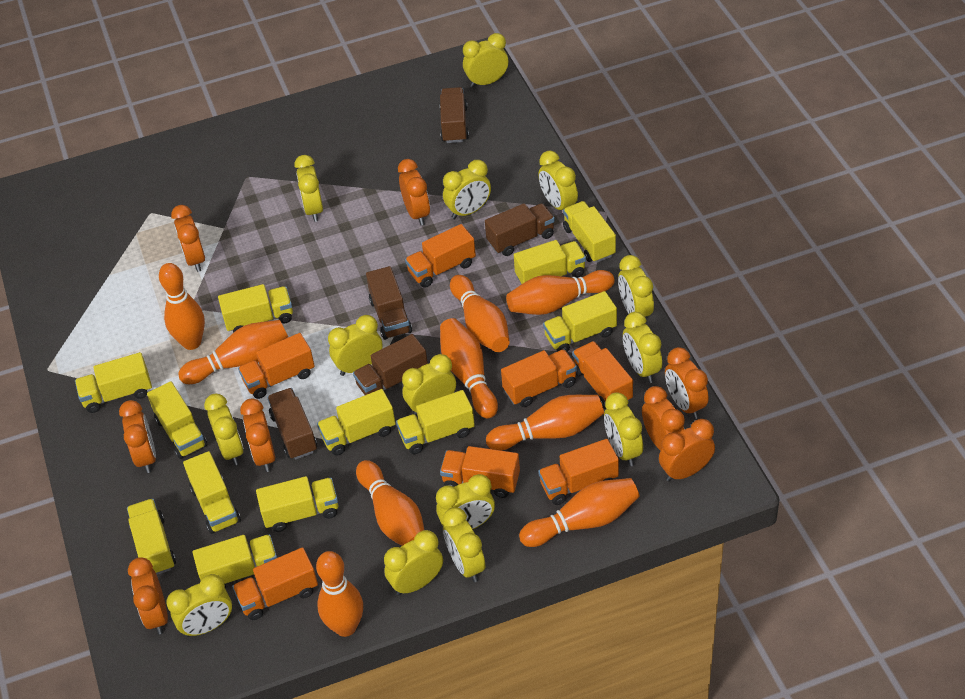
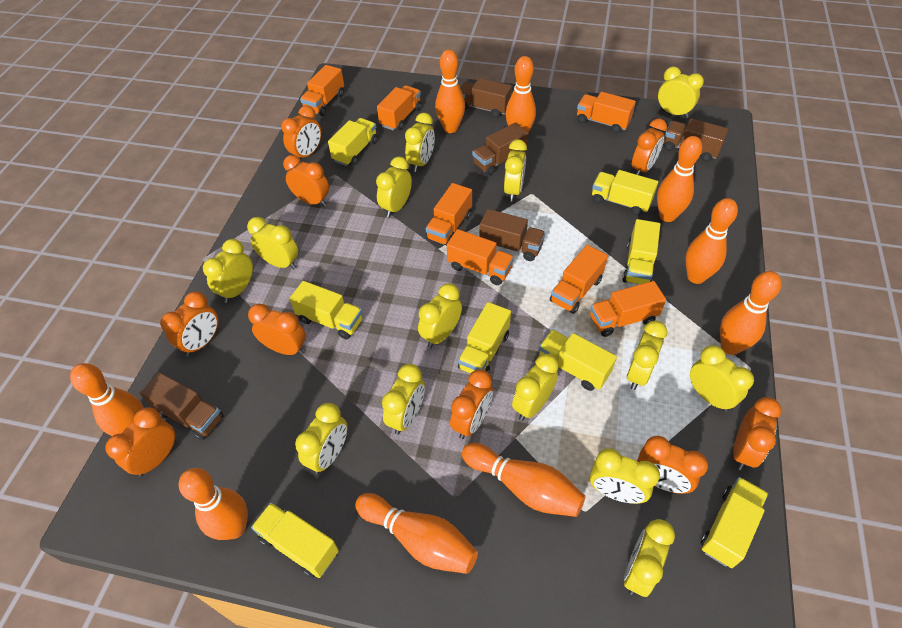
orange clock: [119,400,156,473] [128,557,168,634] [171,205,205,272] [240,398,275,472] [398,159,430,226] [642,386,685,451] [659,419,715,482] [665,347,709,419] = 8 -> [105,407,175,477] [160,291,218,357] [248,304,306,355] [281,105,321,158] [283,155,329,207] [450,369,493,439] [632,119,667,175] [637,436,708,494] [733,397,782,470] = 9
yellow truck: [75,352,152,413] [127,499,176,575] [147,381,207,459] [183,451,241,534] [193,534,277,589] [218,284,293,332] [256,476,338,532] [317,389,396,456] [396,390,475,454] [514,240,586,284] [543,291,617,352] [563,201,616,263] = 12 -> [251,502,339,578] [290,281,362,339] [328,118,378,166] [458,302,511,374] [539,329,617,391] [592,170,658,216] [622,219,660,285] [701,477,768,568] = 8

